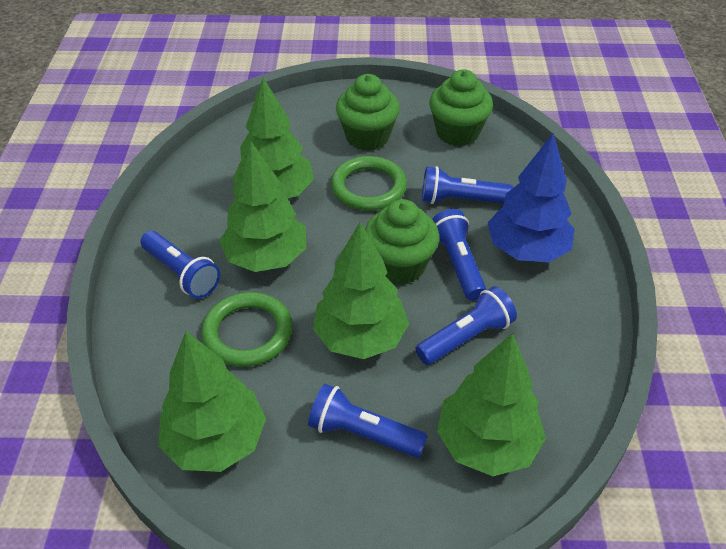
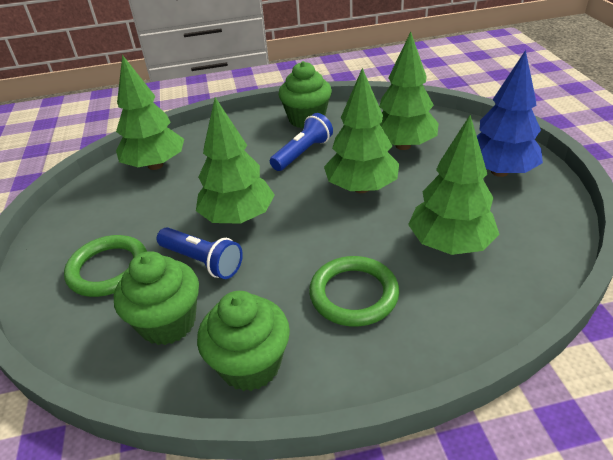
blue flashlight: [140,231,220,298] [308,384,428,458] [416,286,517,365] [422,166,513,204] [432,209,487,301] = 5 -> [157,227,243,279] [270,113,333,171] = 2

